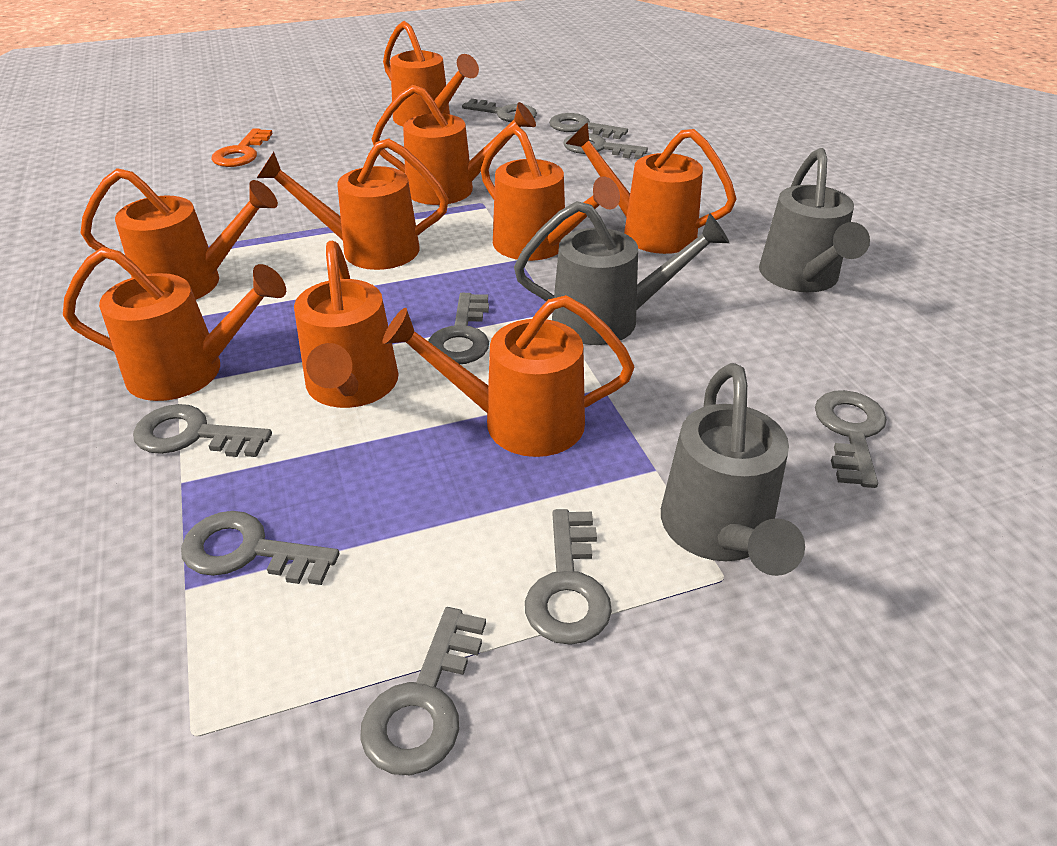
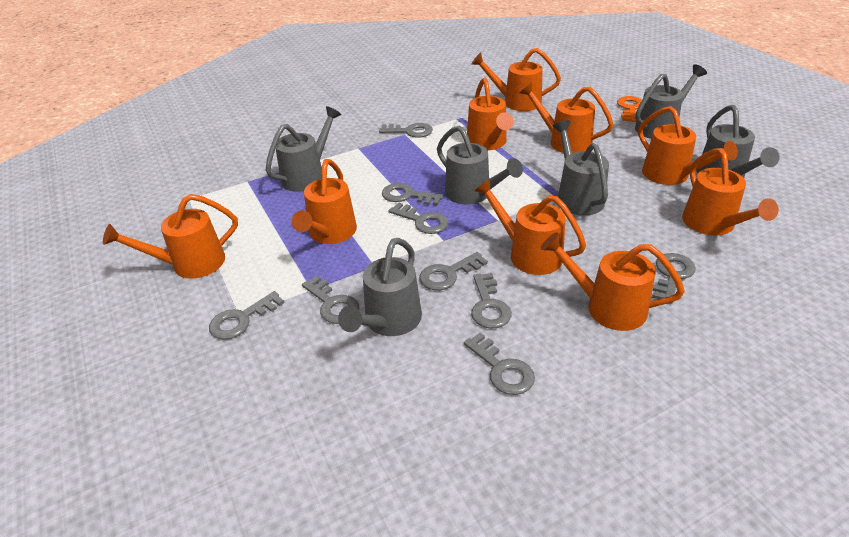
grey watering can: [514,201,729,345] [661,363,805,576] [759,148,870,292] = 3 -> [266,106,341,192] [338,238,422,336] [437,126,523,204] [553,120,609,215] [635,65,707,139] [697,105,780,178] = 6

